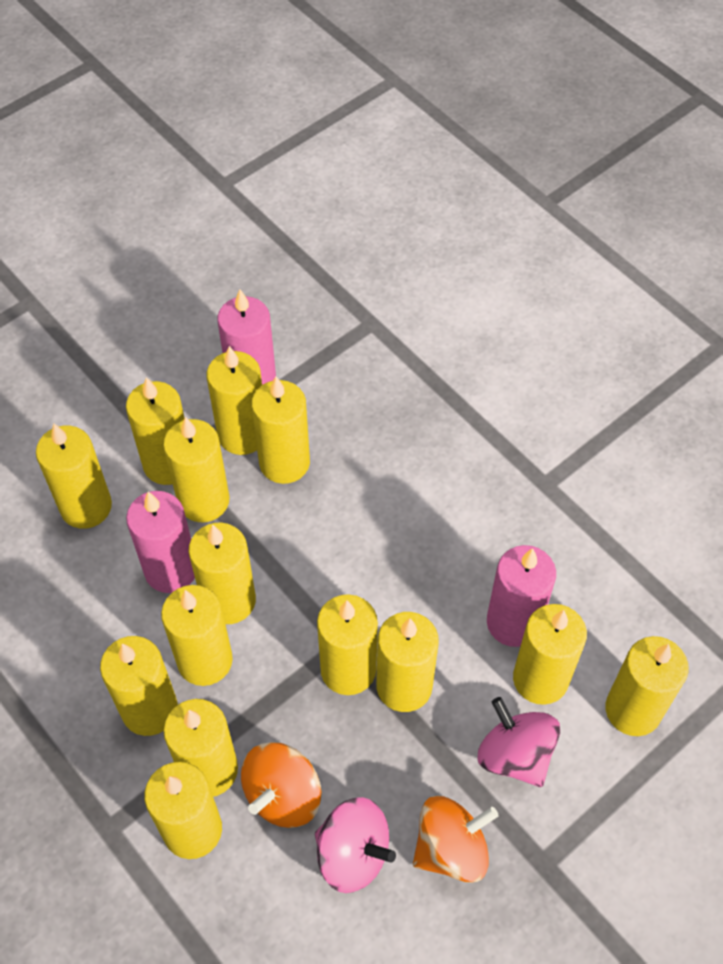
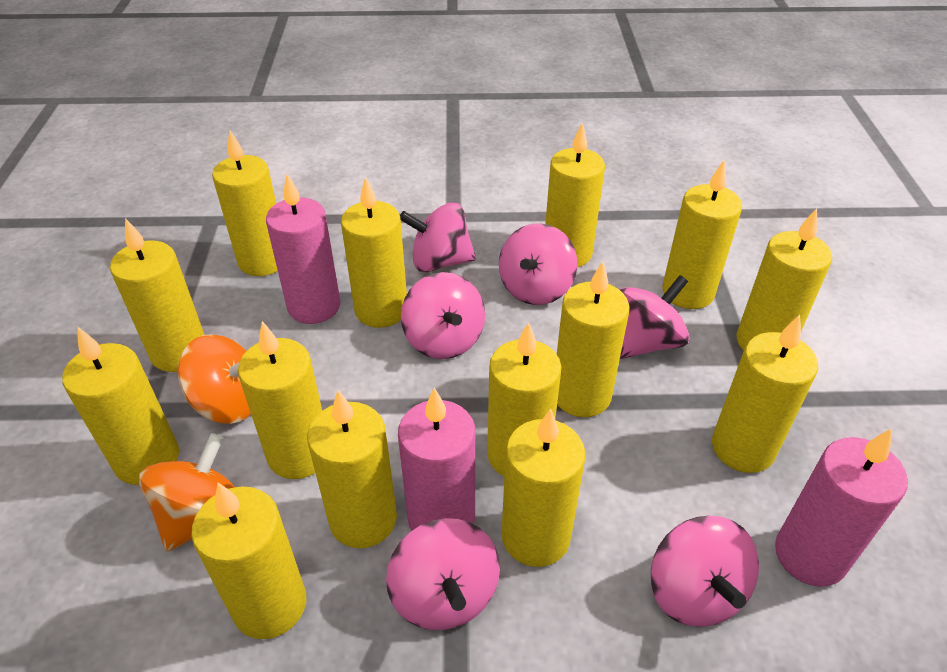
pink spinning top: [315,797,396,893] [478,697,560,787] = 2 -> [386,518,500,630] [400,202,476,272] [401,272,485,359] [499,223,578,305] [619,275,690,359] [651,516,759,627] = 6

